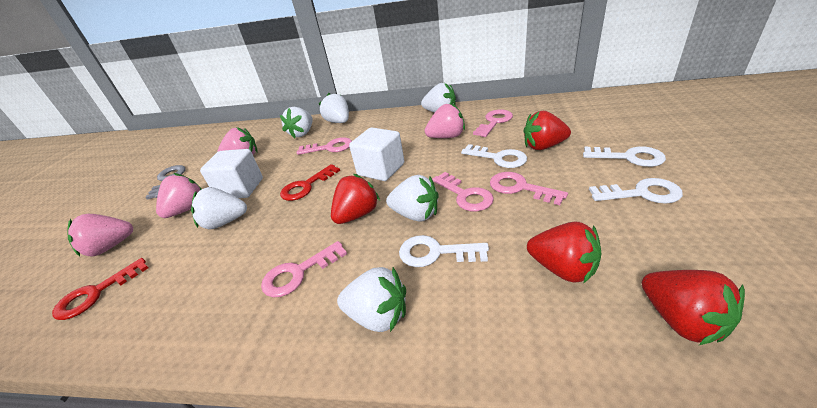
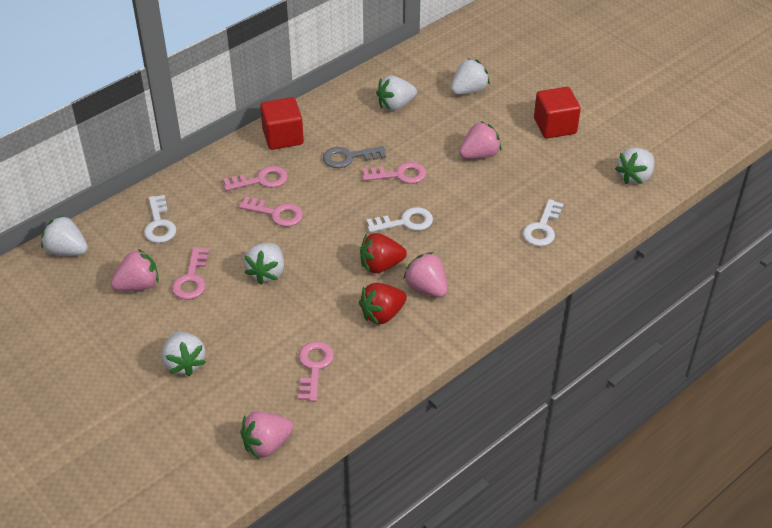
red cube: none = 0 -> [260,97,304,150] [534,87,581,138] = 2
red key: [52,258,148,320] [280,164,340,201] = 2 -> none = 0
red strawberry: [331,174,380,224] [524,111,571,150] [527,221,602,284] [642,270,745,345] = 4 -> [359,283,407,325] [360,233,407,273] = 2
white cube: [200,149,263,198] [349,127,404,181] = 2 -> none = 0
white key: [399,235,489,267] [461,144,527,168] [583,146,666,167] [589,178,683,204] = 4 -> [144,195,177,243] [366,207,433,233] [523,199,564,246] = 3

